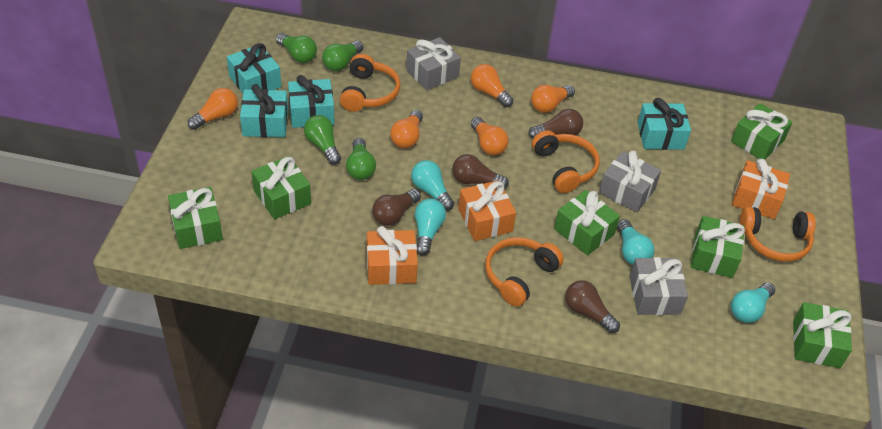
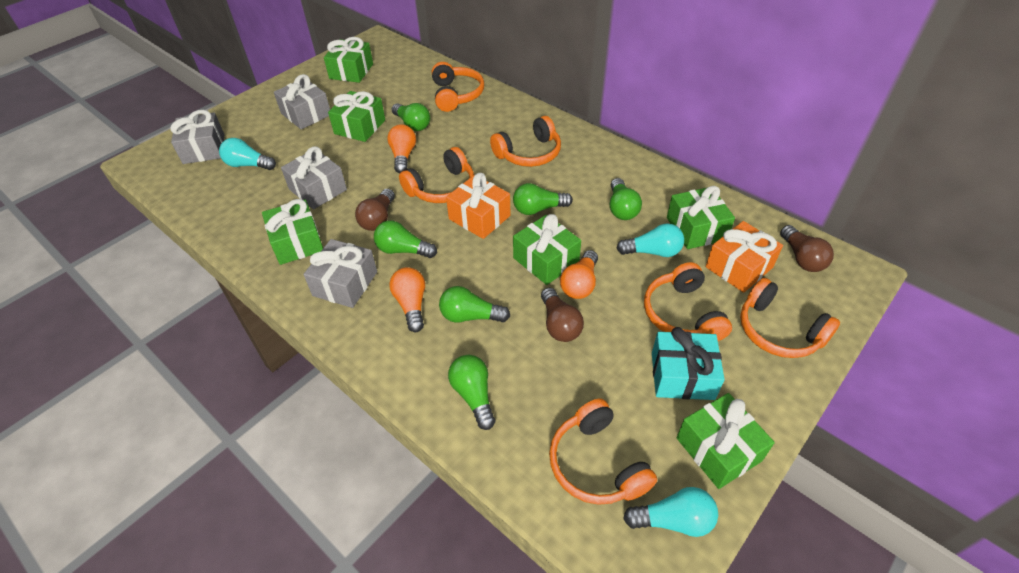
brown light bulb: [372,189,421,226] [452,154,509,189] [528,109,583,139] [565,280,620,333] = 4 -> [355,189,395,231] [541,288,584,342] [780,225,834,272] = 3
green light bulb: [276,33,317,63] [304,115,341,165] [322,41,363,71] [346,138,376,180] = 4 -> [374,221,437,258] [392,103,430,131] [439,286,510,323] [448,355,495,430] [513,183,573,215] [610,178,642,220] = 6
grey gift: [406,37,461,91] [599,151,661,213] [630,257,688,315] = 3 -> [170,110,224,164] [274,74,330,129] [281,146,347,209] [304,239,377,308] = 4
orange gift: [367,226,418,285] [458,180,516,241] [732,159,790,219] = 3 -> [446,173,511,239] [706,221,783,293] = 2
orange headphones: [340,54,400,112] [485,237,564,307] [532,130,600,193] [740,207,816,262] = 4 -> [399,147,474,203] [432,62,484,112] [490,116,561,167] [549,399,657,505] [644,262,732,341] [740,278,840,358] = 6
orange light bulb: [188,88,238,130] [390,110,423,148] [471,64,513,108] [471,117,509,155] [531,85,575,113] = 5 -> [387,124,416,173] [389,267,425,332] [560,250,598,299] = 3
turquoise gift: [227,43,281,93] [240,84,288,137] [288,75,335,128] [638,98,691,150] = 4 -> [652,327,725,400] = 1
turquoise light bulb: [411,160,454,211] [415,199,446,255] [617,219,654,265] [731,282,775,323] = 4 -> [219,138,276,170] [617,223,684,257] [623,487,718,537] = 3

